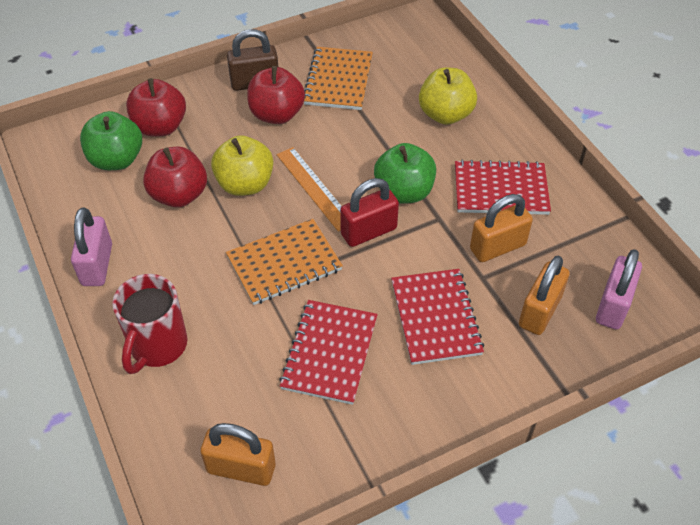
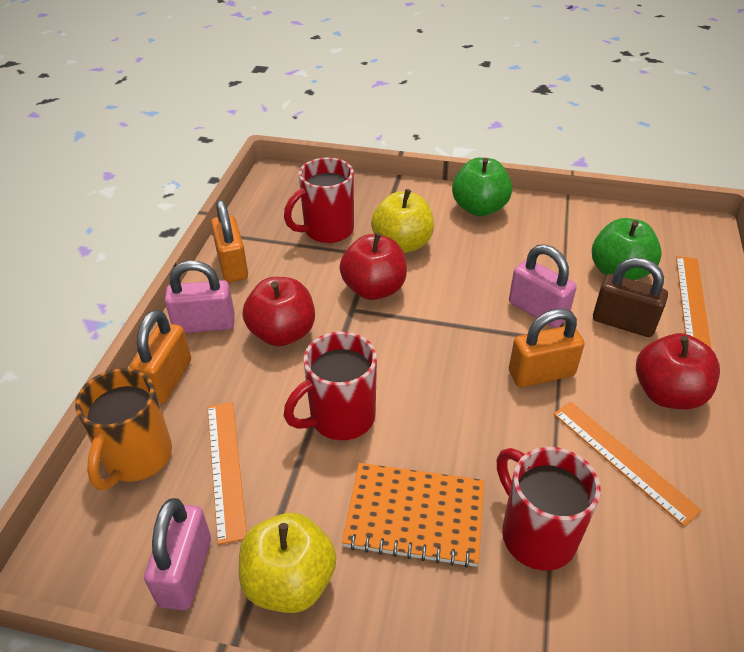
orange mug: none = 0 -> [75,368,172,490] = 1
orange notebook: [226,219,343,305] [304,47,373,110] = 2 -> [342,463,484,568] = 1
orange ruler: [277,147,342,232] = 1 -> [208,402,247,545] [554,402,702,526] [676,256,711,348] = 3
pink padlock: [71,207,112,286] [596,249,642,330] = 2 -> [144,498,211,610] [165,260,235,333] [509,244,577,328] = 3
red mug: [112,274,187,374] = 1 -> [284,157,354,243] [284,331,377,440] [497,447,601,571] = 3
red notebook: [279,300,378,405] [391,269,484,365] [455,160,551,215] = 3 -> none = 0
red padlock: [340,178,399,247] = 1 -> none = 0

